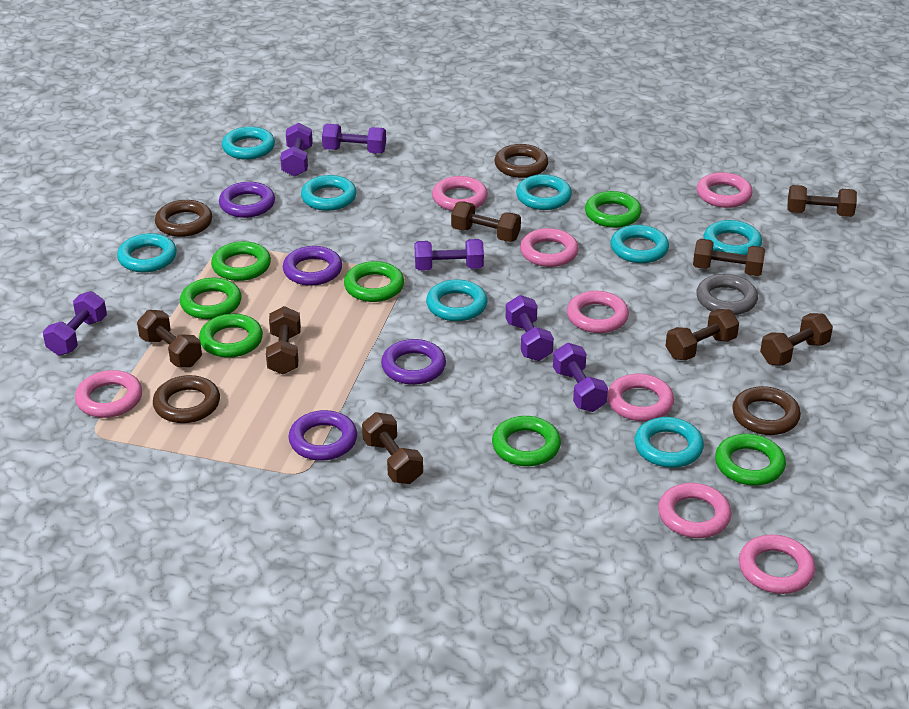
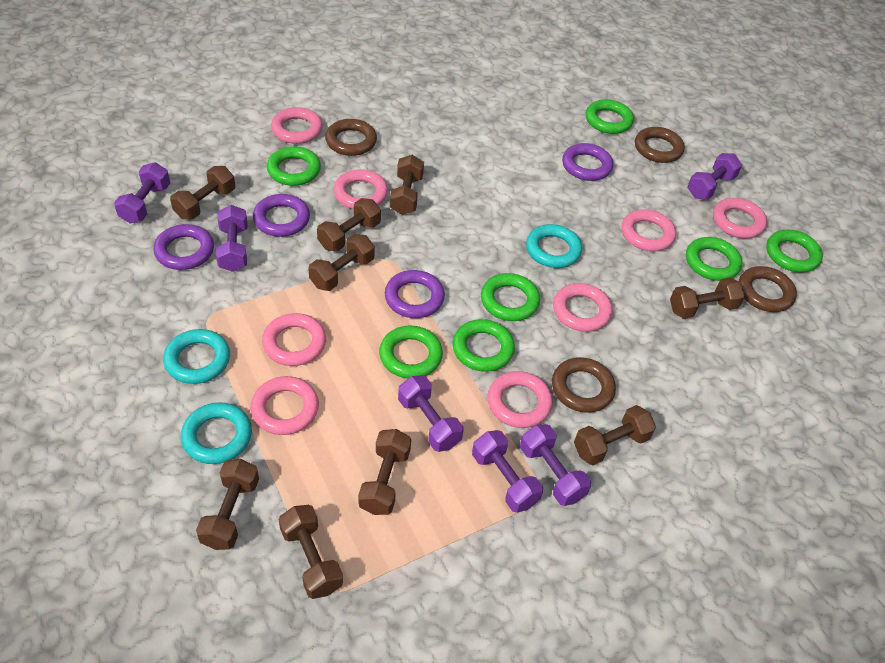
brown dumbbell: [137,310,202,367] [266,306,301,374] [362,412,423,484] [451,201,521,242] [666,309,739,360] [693,239,765,276] [760,313,833,366] [787,185,857,217] = 8 -> [170,166,235,220] [196,459,259,550] [279,505,343,599] [308,234,375,291] [317,198,381,252] [358,429,411,515] [390,155,424,215] [574,405,656,465] [670,277,745,319] = 9
grey ring: [696,274,758,315] = 1 -> none = 0
turquoise ring: [117,233,177,272] [222,127,275,160] [301,175,357,211] [426,279,488,321] [516,174,572,210] [610,225,669,263] [634,417,704,468] [703,220,762,255] = 8 -> [163,329,230,384] [181,402,252,464] [526,224,582,268] = 3

